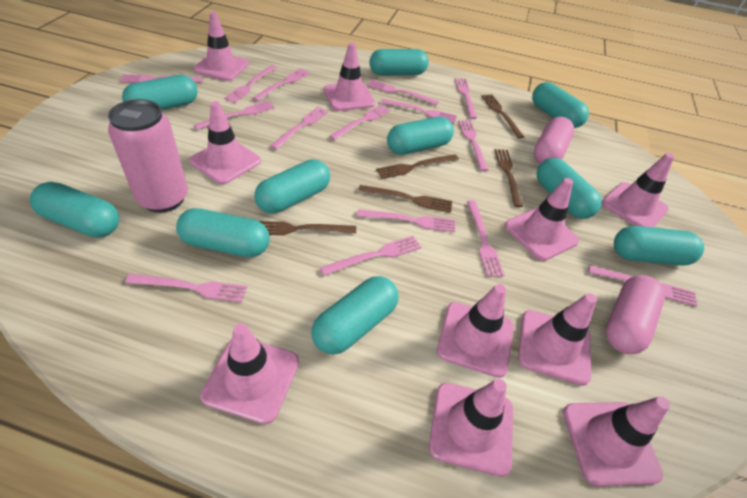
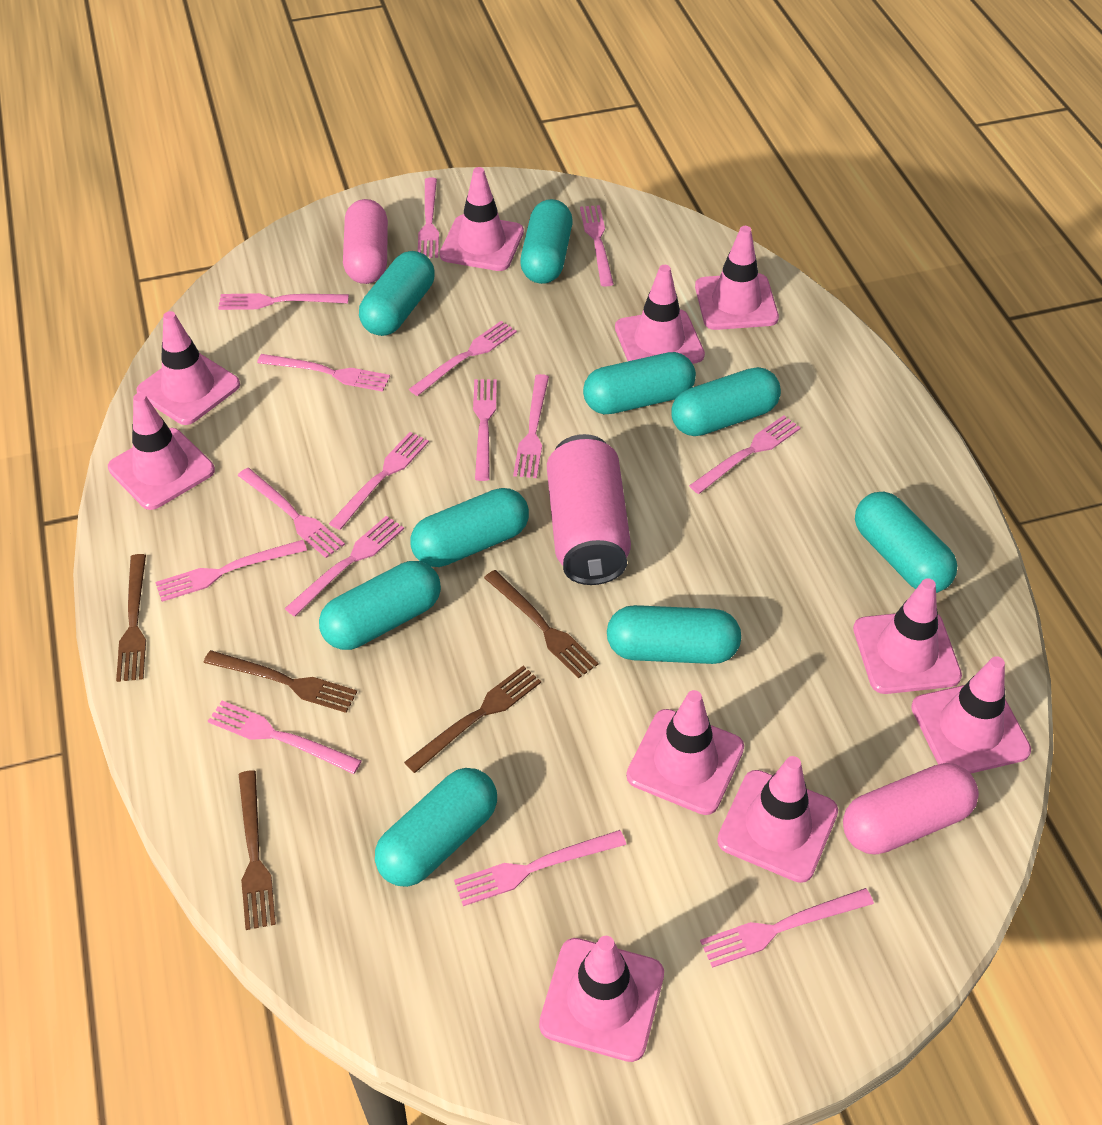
turquoise capsule: [30,182,119,237] [122,75,198,110] [176,208,270,257] [254,159,330,214] [311,276,398,355] [369,49,429,76] [387,117,454,155] [532,82,589,128] [537,158,602,219] [614,226,704,266] = 10 -> [319,561,441,650] [359,251,435,336] [375,768,497,887] [410,488,529,567] [520,199,573,284] [583,352,696,414] [607,605,741,664] [671,367,781,436] [855,492,957,593] = 9

